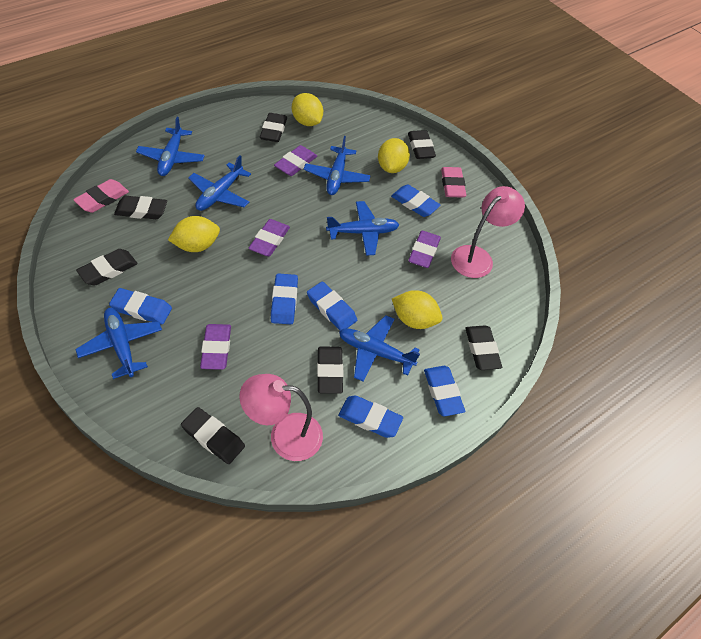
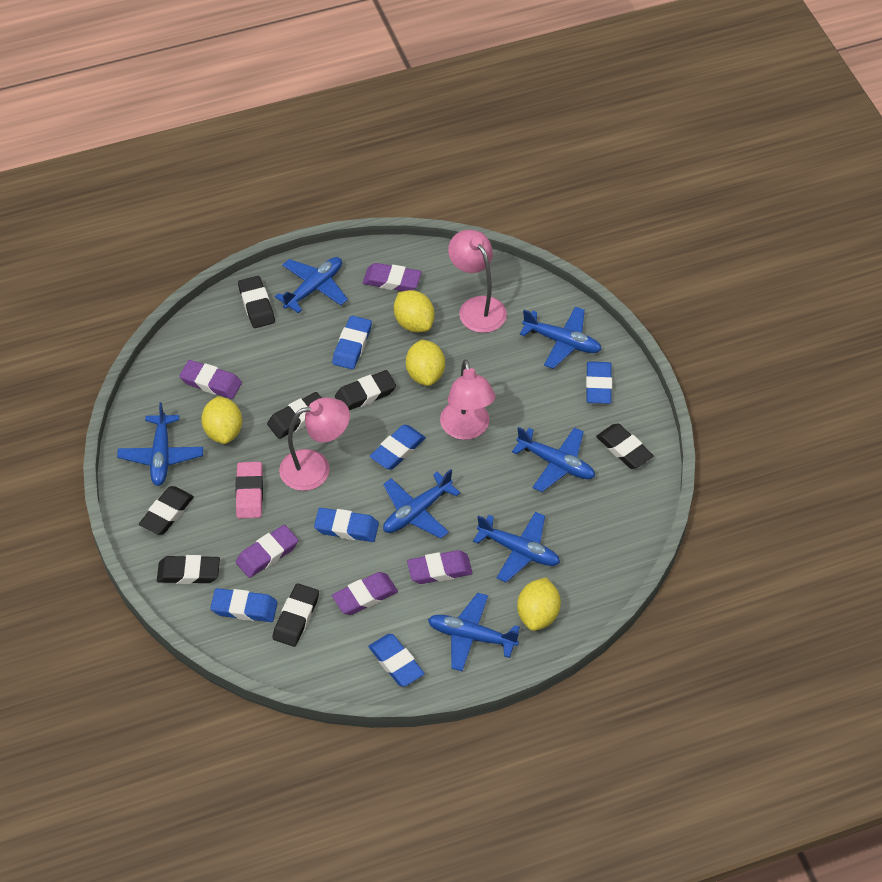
blue plane: [75,308,162,379] [136,117,205,176] [188,155,251,211] [304,136,371,195] [326,201,399,256] [339,315,420,382] = 6 -> [117,402,203,486] [275,257,348,313] [383,469,460,539] [428,593,520,671] [473,512,560,583] [512,427,595,492] [520,307,602,369] = 7
pink eraser: [73,179,129,213] [441,167,466,198] = 2 -> [235,462,263,518] = 1
pink lamp: [239,374,323,461] [451,186,525,278] = 2 -> [279,397,350,491] [440,359,495,440] [448,230,507,333] = 3
purple eraser: [200,324,231,370] [248,219,290,256] [274,145,317,176] [408,231,441,268] = 4 -> [179,360,242,399] [236,525,298,578] [332,572,398,615] [363,263,422,291] [407,550,473,584] = 5

